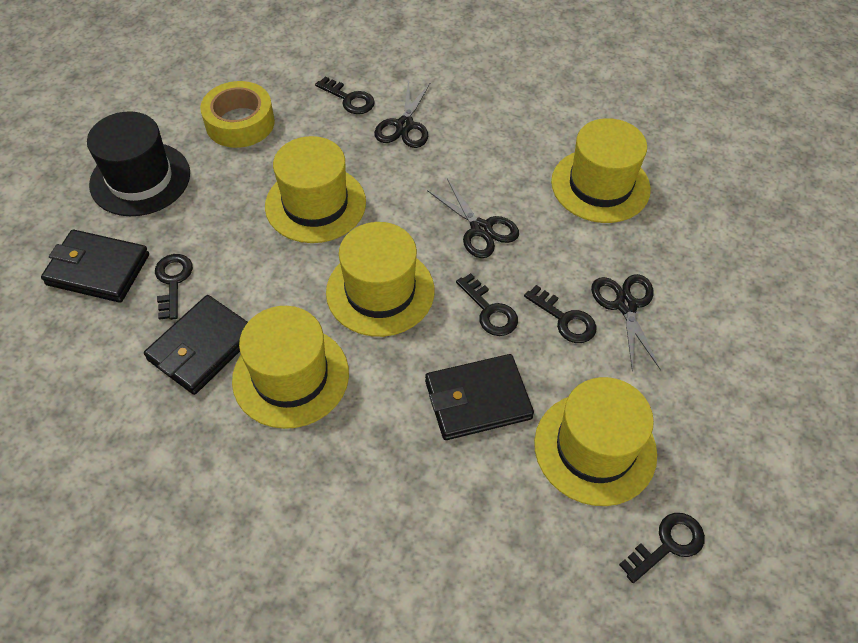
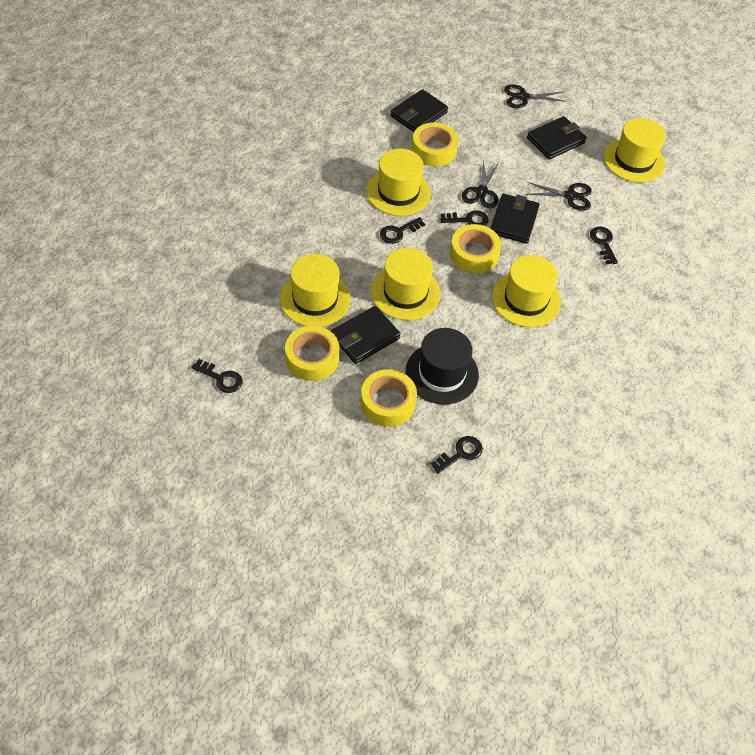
black wallet: [41,230,149,303] [144,295,248,395] [425,354,534,440] = 3 -> [331,306,401,364] [390,89,448,132] [490,194,540,244] [527,116,587,159] = 4
yellow tape: [200,81,275,148] = 1 -> [285,326,339,381] [361,369,417,427] [412,122,459,167] [450,224,501,273] = 4

